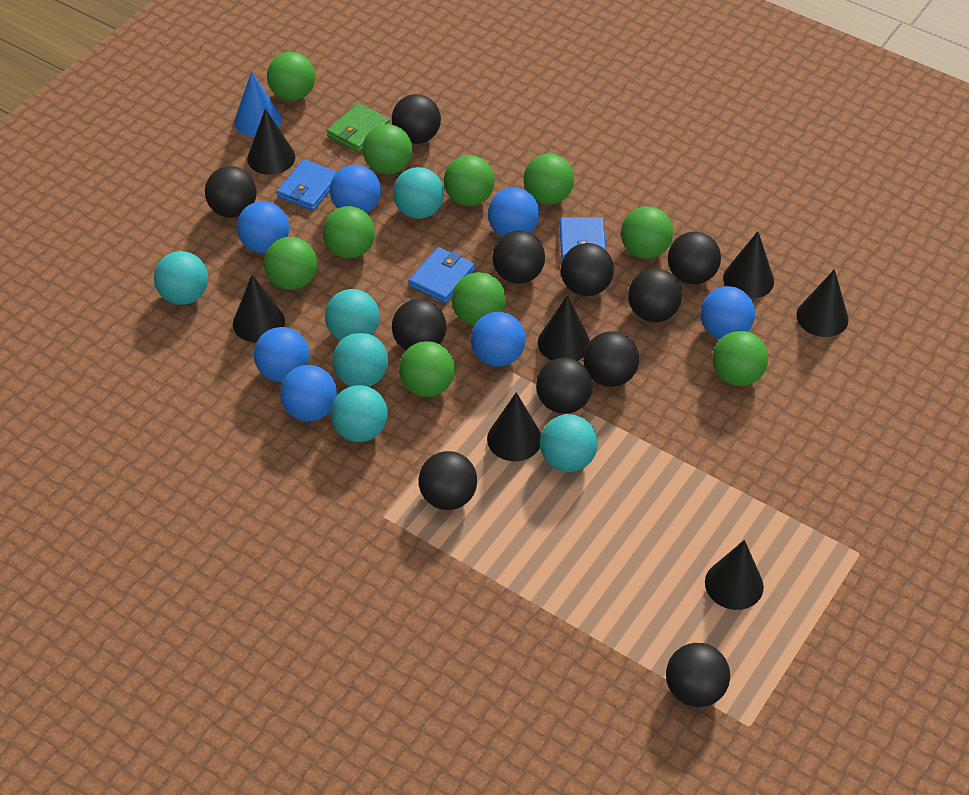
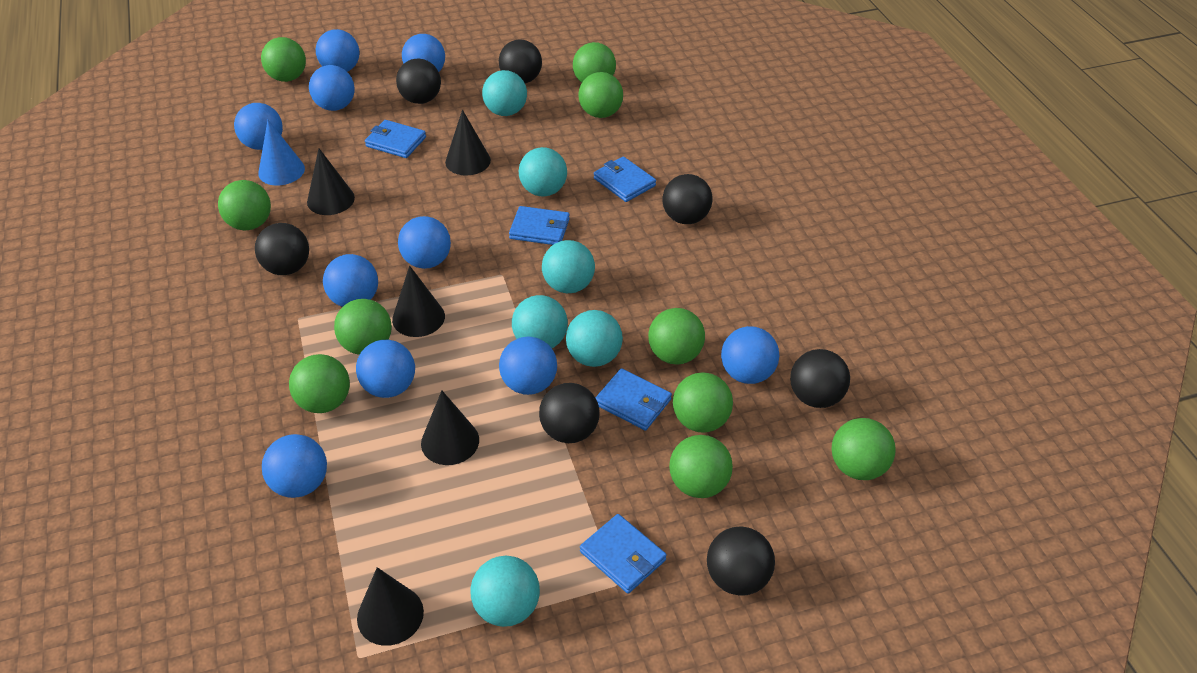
black ball: [205,166,257,218] [392,94,441,144] [392,299,447,350] [419,451,477,510] [492,231,545,284] [536,357,593,414] [561,243,614,296] [584,331,639,387] [628,268,682,322] [666,643,730,707] [668,231,721,284] = 11 -> [255,223,309,275] [396,59,441,104] [499,39,542,84] [539,383,600,443] [663,174,712,224] [707,526,775,596] [790,349,850,408] = 7
black cone: [233,275,285,343] [247,108,295,175] [487,392,541,461] [538,295,590,361] [705,540,764,610] [723,231,774,299] [796,269,849,337] = 7 -> [307,148,355,215] [357,567,424,646] [392,266,445,337] [421,391,479,465] [445,110,491,175] = 5
blue ball: [237,201,289,254] [254,327,310,383] [280,365,337,421] [330,165,381,213] [471,312,526,367] [488,187,539,236] [700,286,755,339] = 7 -> [234,103,283,150] [262,434,327,498] [309,65,355,111] [316,29,360,72] [323,254,378,307] [356,340,415,398] [398,216,451,269] [402,34,445,72] [499,336,557,395] [721,326,779,384] = 10
blue wallet: [277,159,337,211] [409,247,475,303] [560,217,606,261] = 3 -> [365,120,426,158] [509,206,570,245] [580,514,667,594] [594,157,656,202] [595,368,672,430] = 5
green wallet: [327,103,390,153] = 1 -> none = 0

